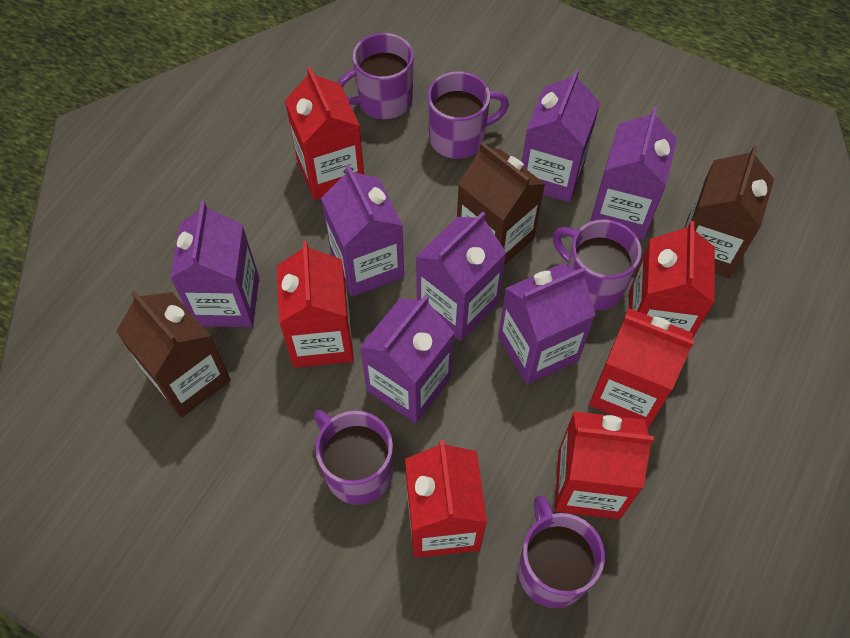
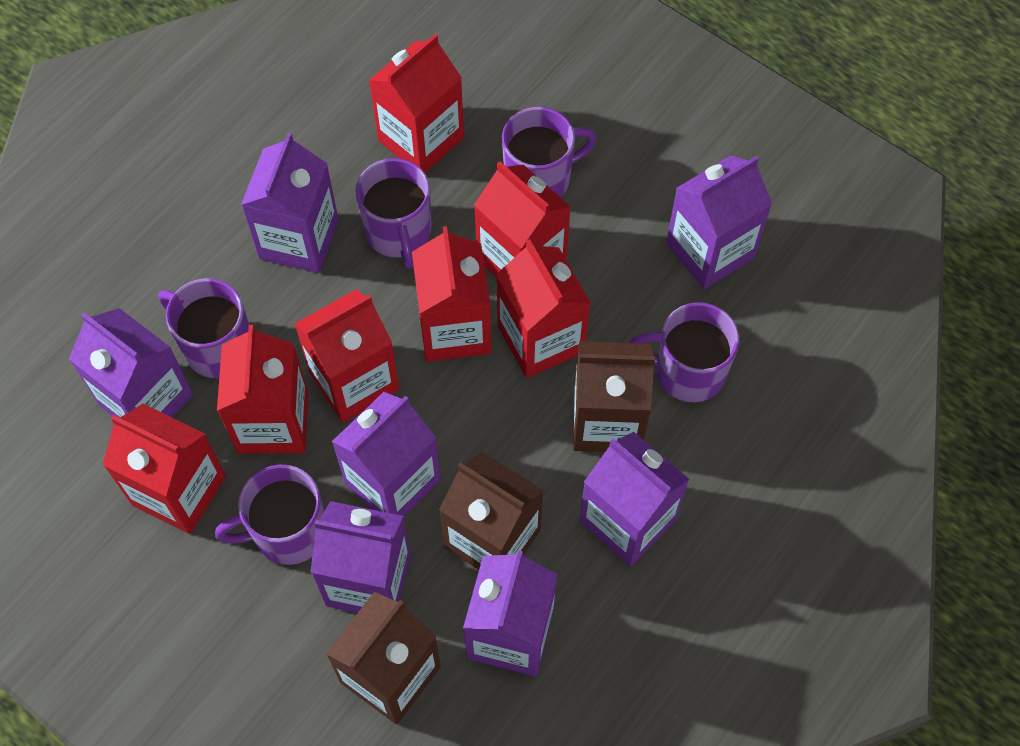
red carton: [277,241,354,368] [285,67,364,200] [405,440,487,558] [555,411,654,520] [589,308,694,429] [628,221,715,339] = 6 -> [103,404,226,534] [217,325,308,454] [295,290,400,423] [369,34,464,173] [412,226,491,362] [474,161,571,278] [496,239,591,378] = 7

